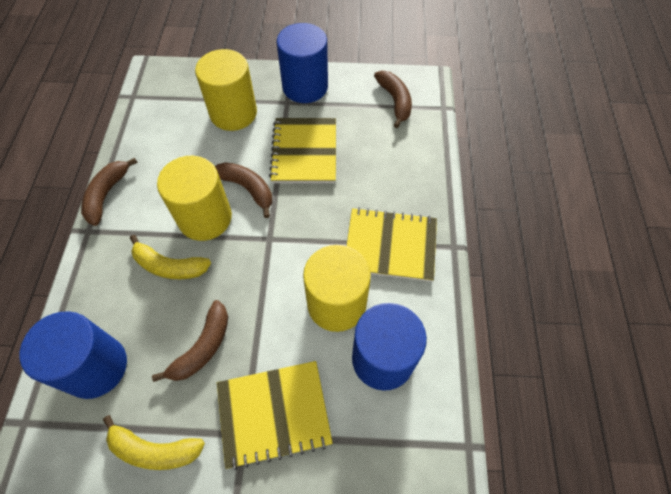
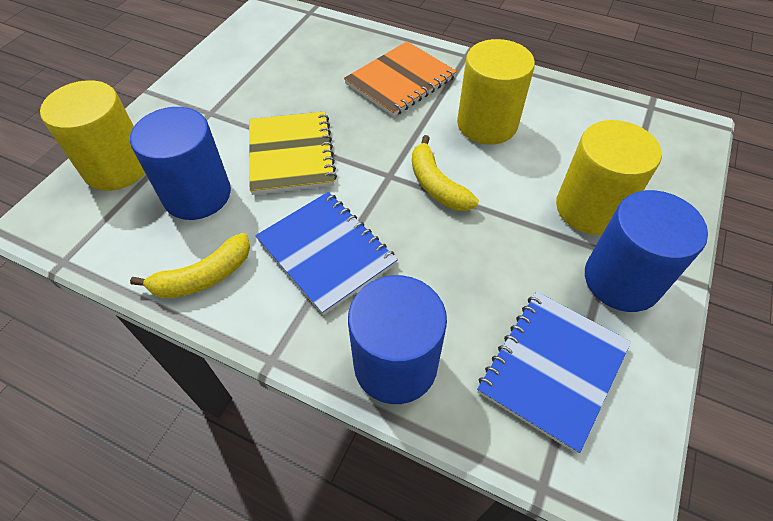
blue notebook: none = 0 -> [255,192,398,315] [477,292,631,454] = 2
brown banana: [81,158,138,226] [152,300,228,382] [215,162,272,218] [374,71,412,128] = 4 -> none = 0
orange notebook: none = 0 -> [344,41,457,117] = 1
yellow notebook: [217,361,333,470] [269,118,336,183] [346,208,437,282] = 3 -> [249,111,337,195] = 1

